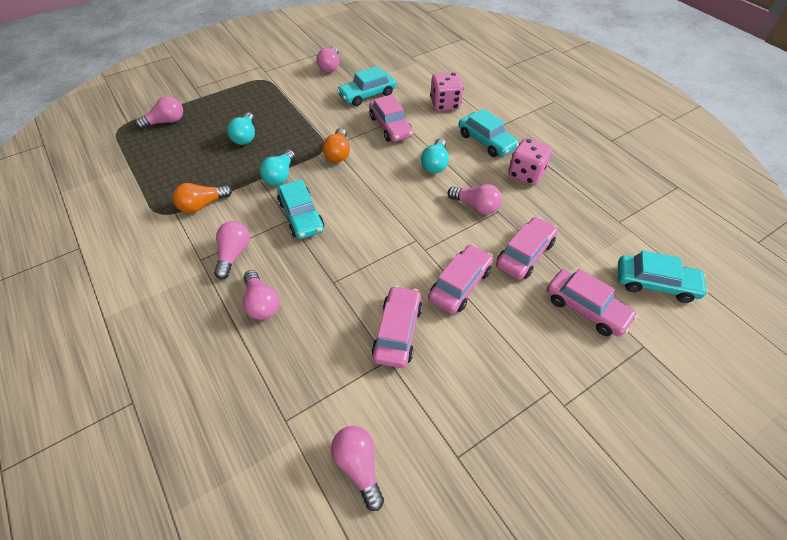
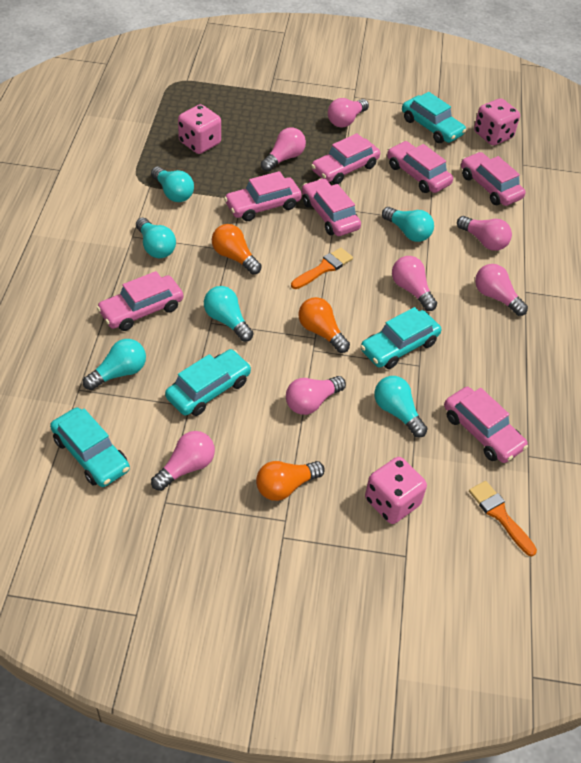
orange brush: none = 0 -> [291,248,353,289] [469,481,537,556] = 2
orange light bulb: [172,183,232,213] [322,128,350,162] = 2 -> [212,224,262,274] [256,461,325,501] [298,297,350,353] = 3
pink car: [369,94,413,142] [372,285,423,368] [428,244,493,314] [496,217,558,280] [546,269,638,337] = 5 -> [97,271,184,331] [224,171,302,221] [302,178,361,236] [311,133,380,184] [387,141,453,193] [444,387,528,463] [461,152,526,206] = 7
pink dice: [430,72,464,111] [508,138,552,185] = 2 -> [178,104,221,154] [365,457,427,524] [474,98,520,146] = 3
pink light bulb: [135,96,183,129] [214,221,250,279] [243,270,280,320] [316,47,339,73] [331,426,384,511] [448,184,502,215] = 6 -> [151,431,215,491] [261,128,306,172] [286,376,346,415] [328,98,369,128] [392,256,437,311] [457,216,512,251] [475,264,528,316] = 7
turquoise light bulb: [227,112,255,145] [260,150,295,186] [421,138,449,173] = 3 -> [83,339,146,390] [136,218,176,258] [151,166,194,202] [204,286,253,342] [374,376,428,437] [382,207,434,242] = 6

